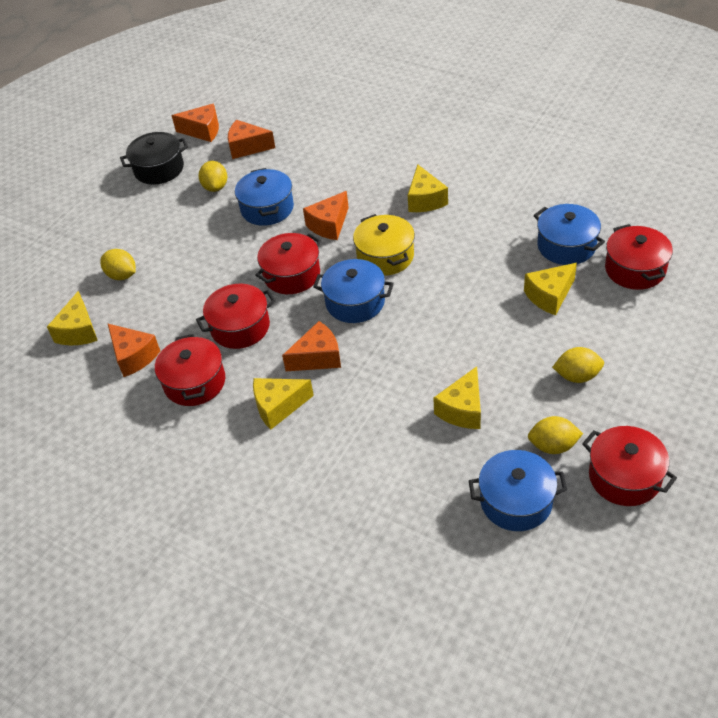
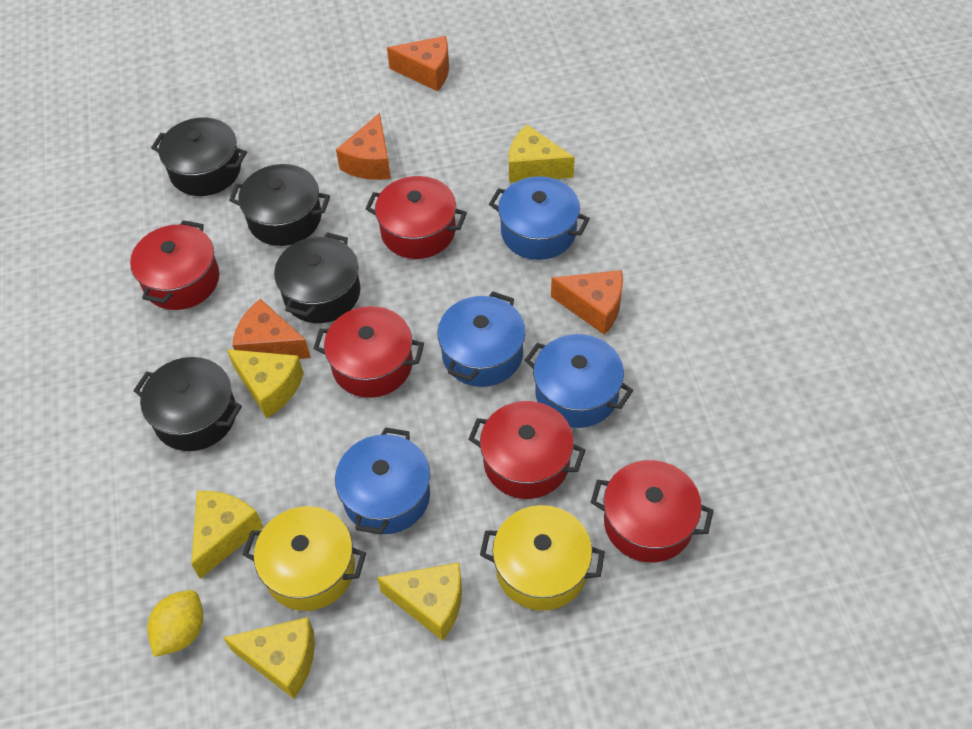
black pot: [120,132,188,184] = 1 -> [133,357,242,451] [151,117,247,196] [229,164,330,246] [274,232,361,323] = 4
orange cheese: [108,324,160,377] [172,104,219,142] [228,120,275,159] [282,321,341,371] [303,191,349,240] = 5 -> [232,299,311,359] [336,113,391,180] [387,36,449,92] [551,270,623,335] = 4
yellow lemon: [100,249,136,280] [198,161,227,192] [528,416,583,454] [552,347,604,383] = 4 -> [147,590,203,657] = 1
yellow pot: [353,214,415,276] = 1 -> [243,506,366,611] [480,505,605,611] = 2

